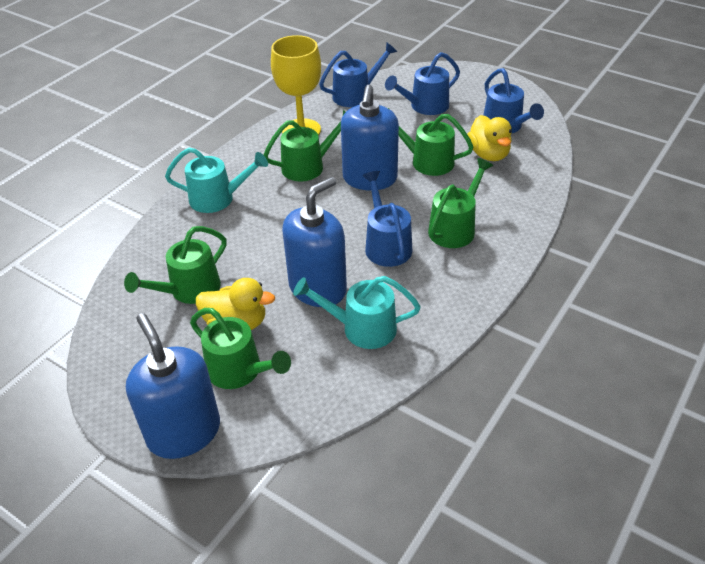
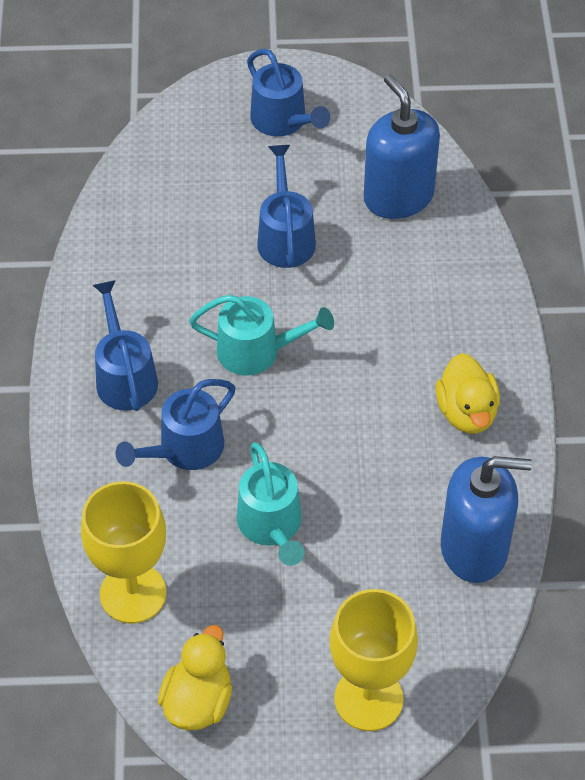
blue soap dispenser: [126,313,220,459] [282,177,347,307] [341,85,399,190] = 3 -> [364,74,440,219] [441,456,532,583] = 2
green watering can: [124,226,227,304] [190,308,291,389] [264,110,346,181] [388,108,474,176] [428,158,493,248] = 5 -> none = 0
yellow goblet: [271,35,321,135] = 1 -> [81,481,166,624] [329,589,418,731] = 2

